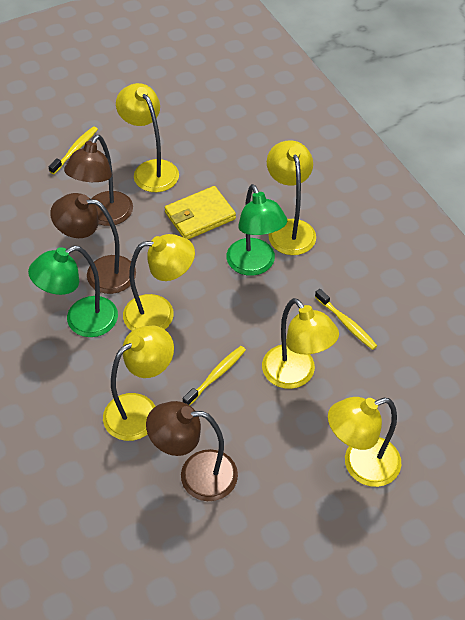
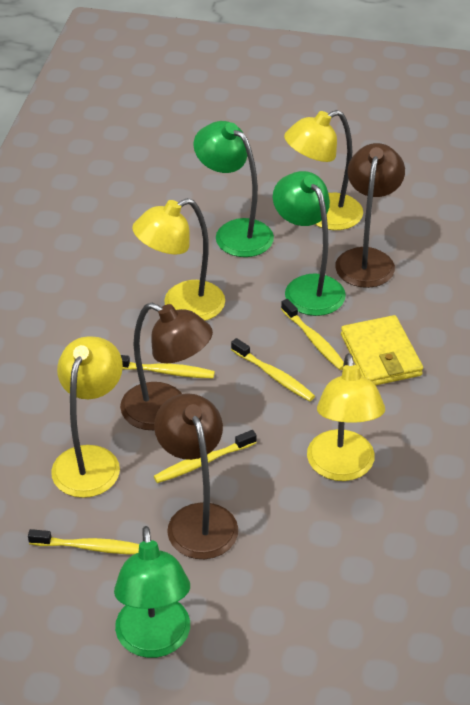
green lamp: [28,246,118,337] [226,184,287,276] = 2 -> [114,526,190,658] [194,121,274,257] [273,171,346,316] = 3
yellow lamp: [103,325,174,441] [116,83,179,192] [123,234,195,331] [262,298,339,389] [267,140,316,255] [328,397,401,487] = 6 -> [51,336,123,498] [132,198,225,321] [284,110,363,230] [307,353,385,481] = 4
yellow toothbrush: [49,126,98,174] [183,346,246,405] [315,289,377,350] = 3 -> [28,529,139,554] [121,355,215,378] [154,430,257,483] [231,338,315,401] [281,299,344,370] = 5

